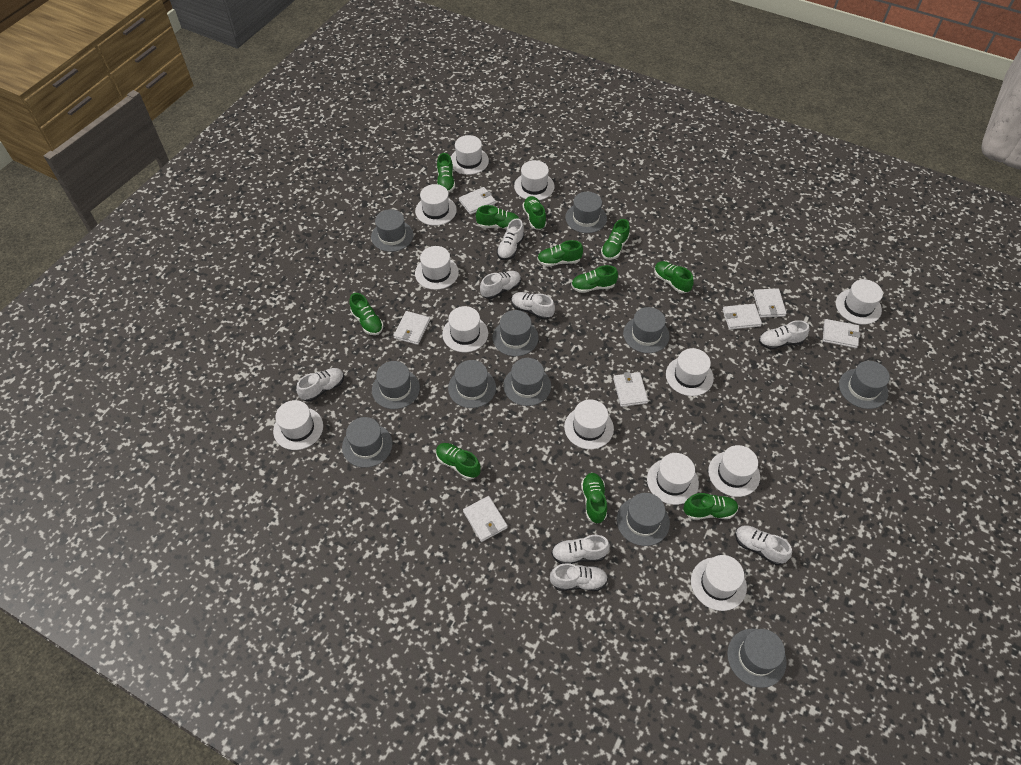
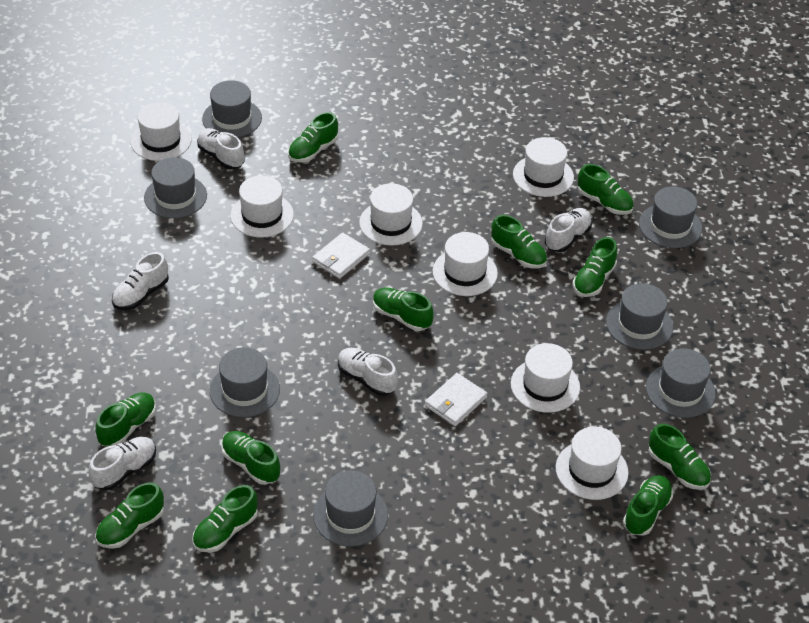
grey hat: [342,417,393,468] [371,209,414,252] [372,361,420,409] [448,360,496,408] [493,310,539,356] [503,358,551,406] [565,192,607,233] [617,493,670,546] [623,307,669,353] [727,629,786,688] [839,361,890,409] = 11 -> [144,157,207,218] [202,80,262,137] [210,347,280,417] [313,471,388,546] [606,283,673,350] [639,186,702,248] [646,348,716,418] = 7
white hat: [273,400,323,450] [415,184,457,226] [415,246,459,290] [442,306,488,352] [451,135,489,175] [514,160,555,200] [564,400,614,449] [647,453,699,505] [666,348,714,396] [691,555,747,611] [708,445,760,497] [836,279,883,324] = 12 -> [131,102,192,161] [230,176,294,237] [359,183,423,246] [433,232,498,296] [511,343,580,413] [513,137,574,197] [556,427,629,500] = 7
white shoe: [296,368,344,402] [480,271,521,299] [497,218,525,260] [511,292,555,320] [550,563,608,591] [551,535,610,564] [735,525,792,565] [759,320,809,350] = 8 -> [89,437,156,490] [112,252,169,310] [197,128,245,169] [338,348,398,396] [545,208,592,252] = 5
white wallet: [393,311,430,345] [459,187,496,215] [463,496,508,542] [613,372,648,407] [722,304,762,330] [753,289,787,318] [823,319,860,348] = 7 -> [312,233,370,279] [425,373,488,426] = 2

